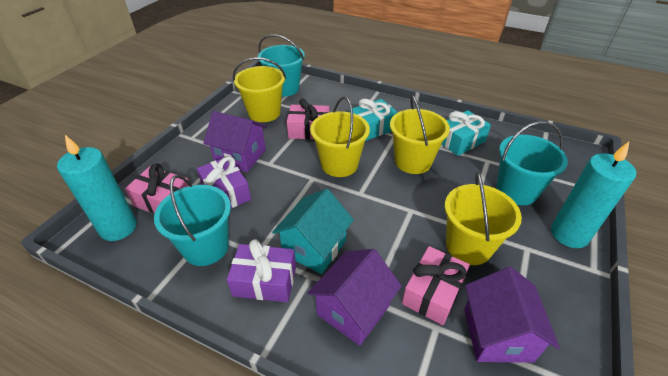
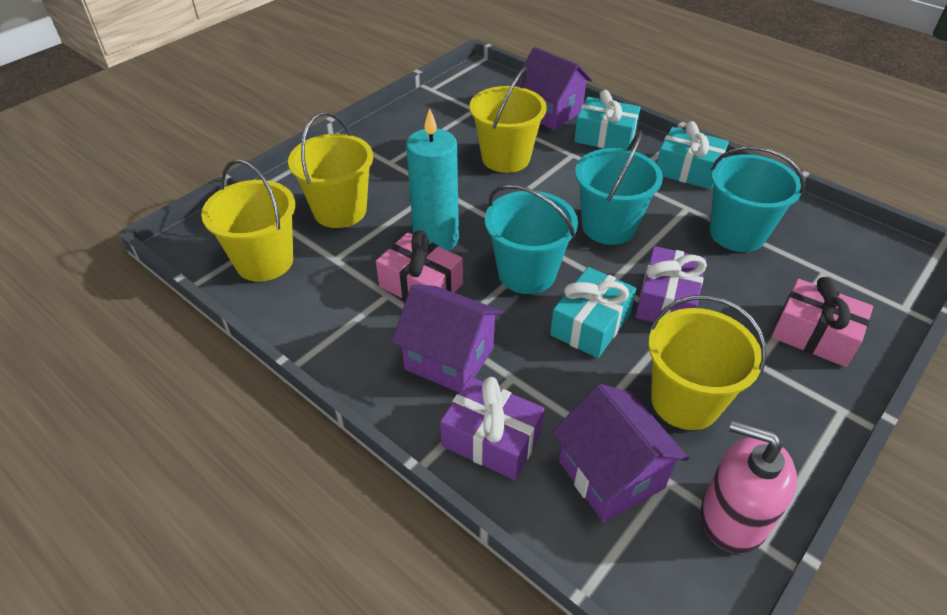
pink gift: [125,163,189,214] [287,98,329,140] [402,246,470,325] = 3 -> [376,230,463,301] [771,277,873,367] = 2
pink soap dispenser: none = 0 -> [701,420,797,553] = 1
turquoise candle: [57,135,137,241] [551,142,636,248] = 2 -> [406,108,459,251] = 1
turquoise gift: [349,99,398,141] [442,110,491,156] = 2 -> [550,267,636,358] [574,90,641,149] [657,121,729,189] = 3
turquoise house: [272,189,354,274] = 1 -> none = 0

